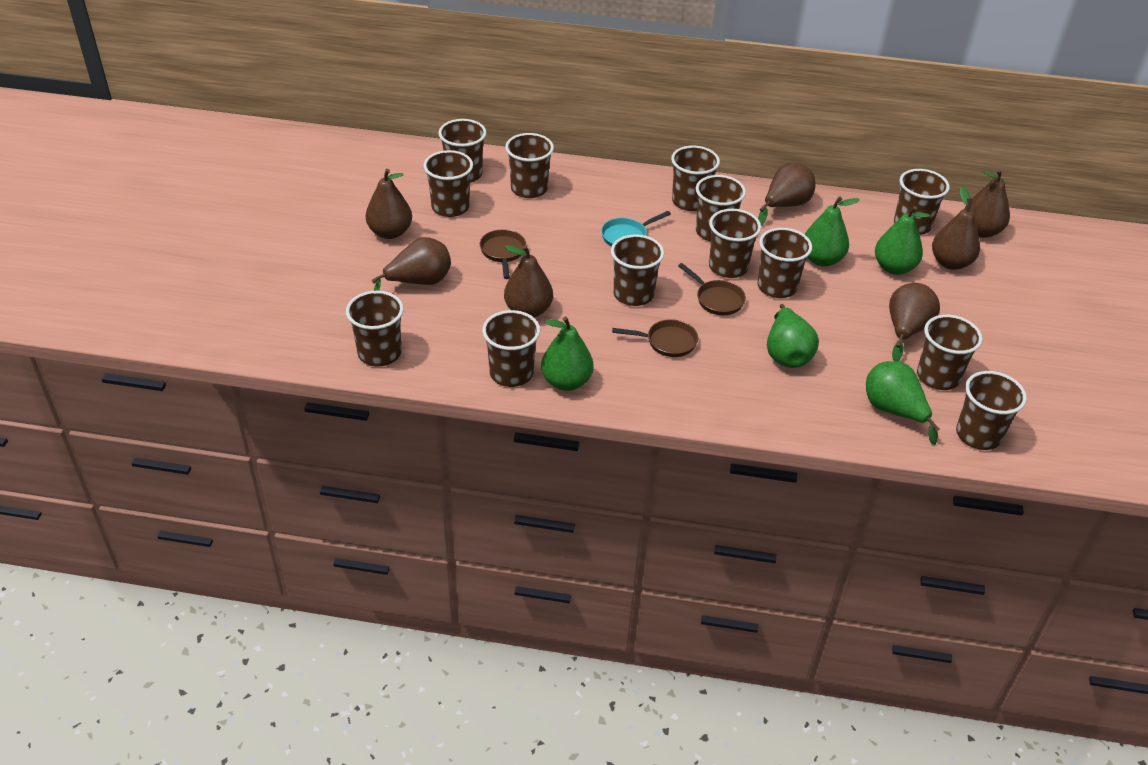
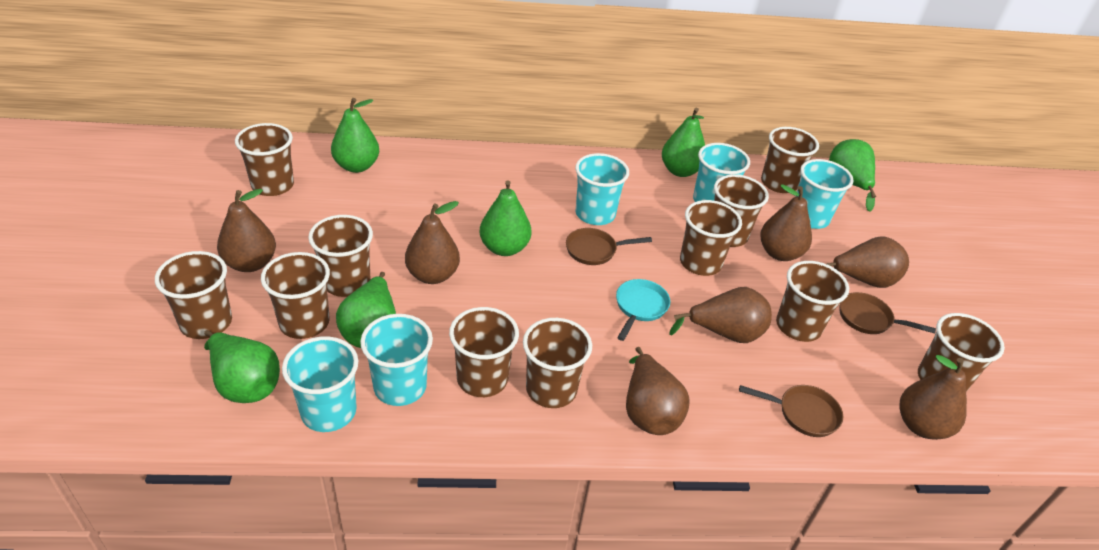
brown cup: [346,291,404,367] [423,150,473,217] [438,119,487,183] [482,310,540,387] [505,133,554,198] [611,234,664,306] [671,146,720,211] [696,175,746,242] [709,209,761,278] [757,228,812,298] [894,169,950,235] [917,315,983,390] [956,371,1027,450] = 13 -> [155,251,232,339] [235,123,294,196] [261,252,330,339] [308,215,373,297] [449,307,519,397] [523,318,592,408] [680,200,742,276] [714,174,769,247] [761,127,819,193] [776,261,849,342] [918,313,1005,392] = 11
green pear: [541,317,594,391] [767,304,819,368] [804,196,860,267] [866,361,939,445] [875,206,930,275] = 5 -> [204,330,280,403] [331,98,379,173] [336,272,396,348] [480,180,532,256] [662,108,705,177] [829,139,876,212] = 6
turquoise cup: none = 0 -> [282,336,358,432] [360,314,433,406] [575,153,629,225] [693,143,750,202] [795,159,854,229] = 5

